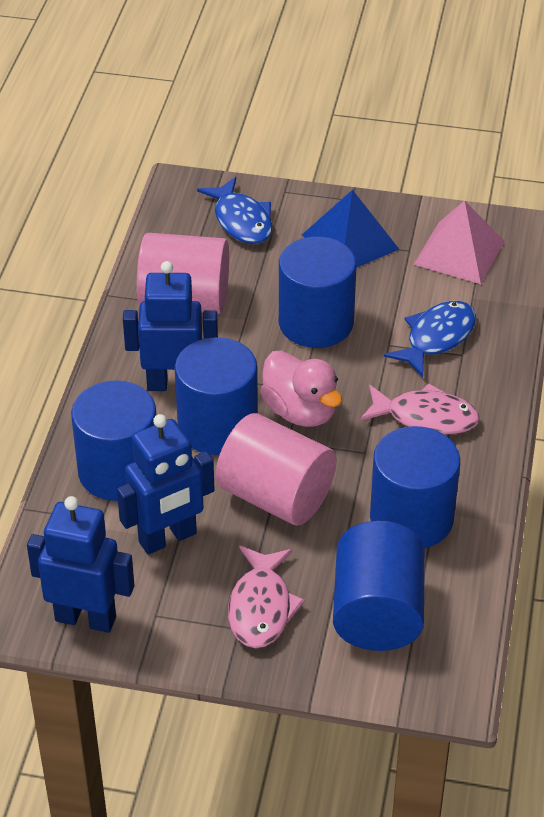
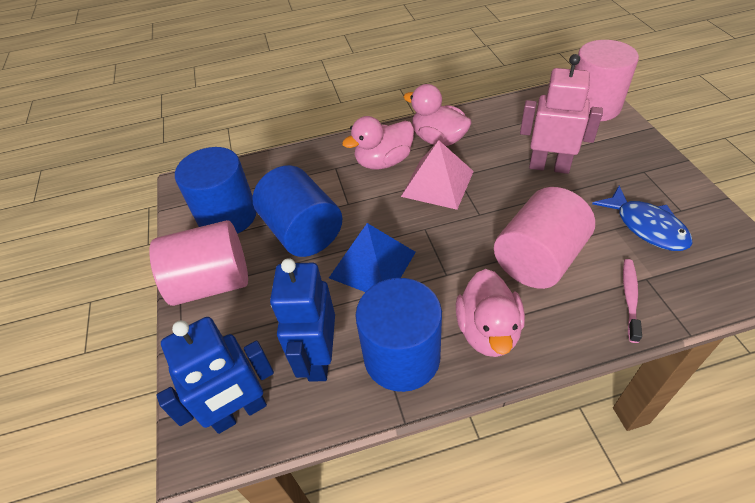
blue cylinder: [71,380,156,501] [175,337,258,455] [279,237,357,348] [333,521,425,651] [370,426,460,548] = 5 -> [175,147,256,234] [252,165,342,257] [355,278,442,392] = 3
blue fish: [197,177,273,244] [384,301,476,377] = 2 -> [592,185,693,251] = 1
blue robot: [27,496,135,633] [117,414,215,555] [123,261,218,391] = 3 -> [156,317,274,434] [270,258,335,382] = 2
pink cylinder: [137,233,229,314] [216,413,337,525] = 2 -> [149,220,248,306] [494,187,595,289] [575,40,639,121] = 3
pink duck: [260,351,342,427] = 1 -> [342,116,414,169] [404,84,472,146] [456,269,525,357] = 3
pink fish: [228,546,305,648] [360,383,480,435] = 2 -> none = 0
pink robot: none = 0 -> [520,54,603,174] = 1
pink toothbrush: none = 0 -> [623,259,642,343] = 1

